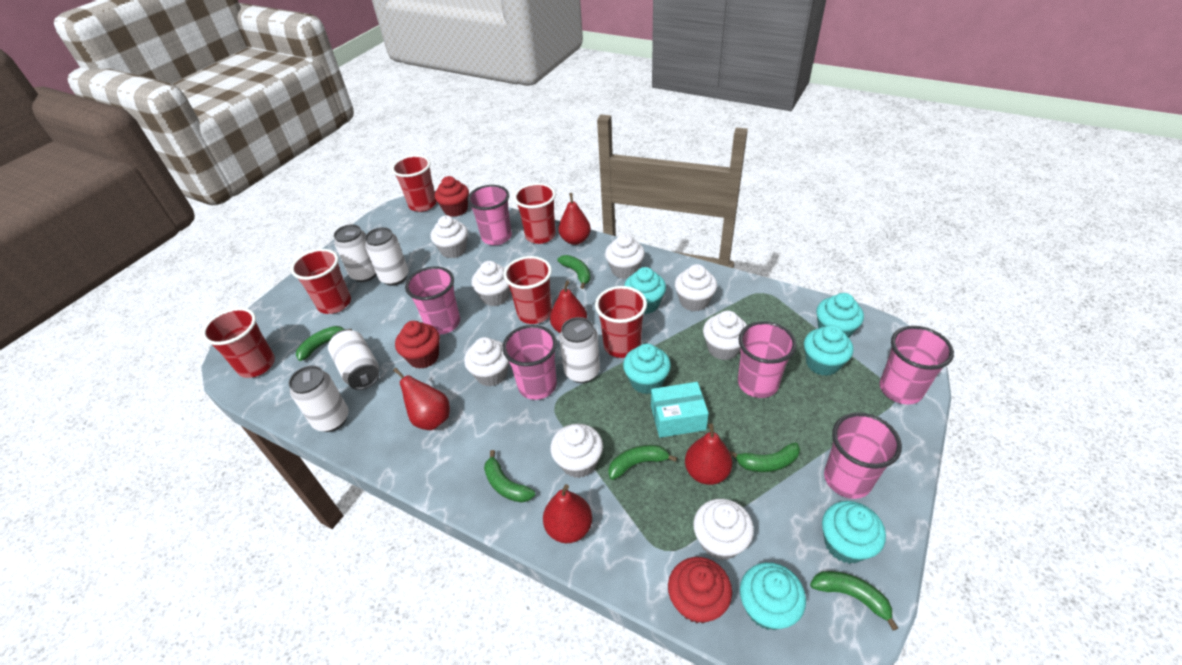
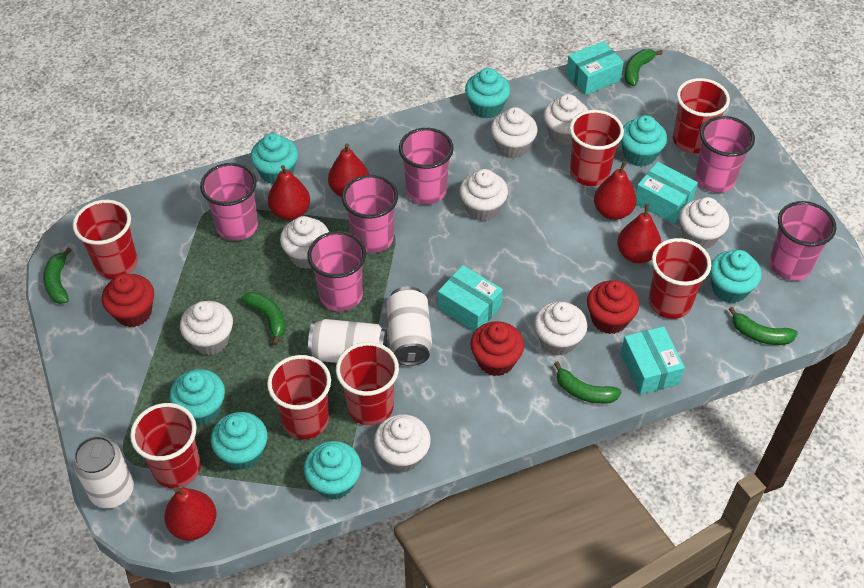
green banana: [296,326,352,361] [484,450,535,503] [557,255,590,289] [608,445,677,480] [730,442,800,472] [810,571,898,631] = 6 -> [43,247,72,304] [241,292,286,345] [554,361,622,404] [624,49,663,86] [729,307,798,345] = 5
red cup: [202,308,275,378] [291,249,351,314] [391,155,437,212] [503,256,552,324] [514,183,556,244] [595,286,647,358] = 6 -> [73,200,138,279] [130,403,201,488] [267,355,331,439] [336,342,399,426] [569,110,624,186] [649,238,711,319] [673,78,730,154] = 7
turquoise box: [651,382,709,438] = 1 -> [438,265,503,332] [566,41,624,95] [621,326,685,394] [636,162,698,224] = 4
turquoise cupcake: [623,343,671,394] [624,267,666,314] [740,562,806,630] [804,325,853,376] [816,293,864,338] [822,501,886,564] = 6 -> [169,369,225,426] [211,412,267,470] [250,133,298,185] [304,441,361,500] [465,68,510,119] [621,115,667,167] [710,250,762,303] = 7
white can: [289,366,349,432] [328,329,380,390] [334,224,377,282] [365,227,409,286] [559,317,600,383] = 5 -> [73,436,134,508] [308,319,387,363] [386,286,432,366] = 3

